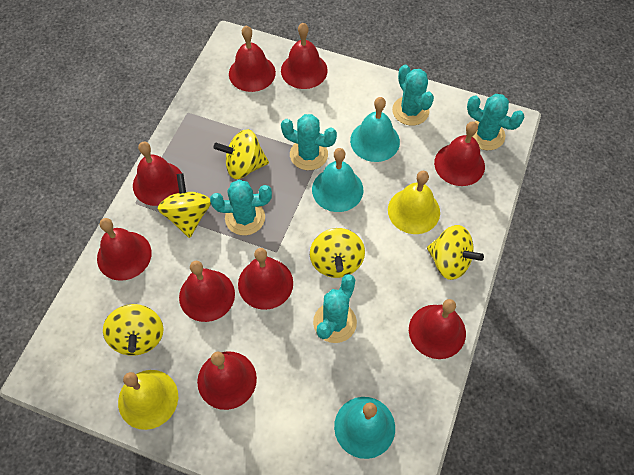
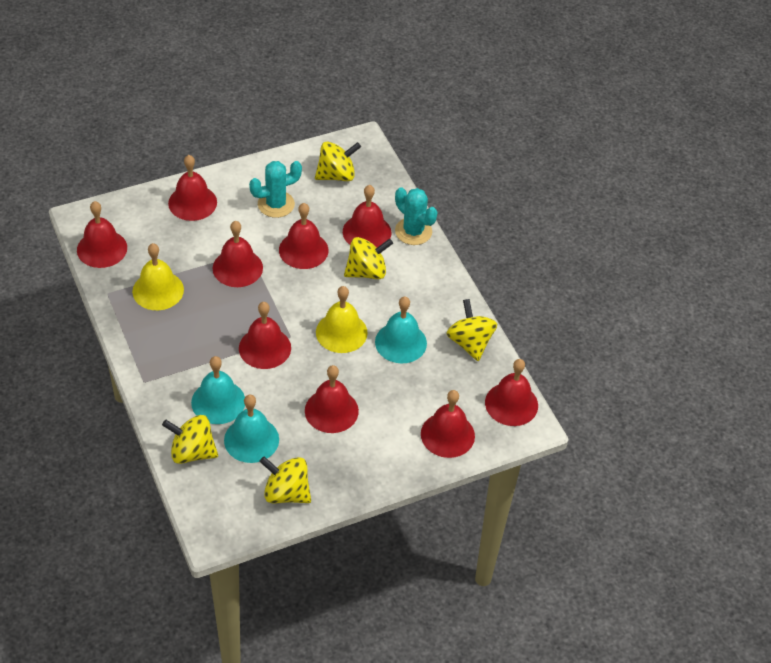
turquoise cactus: [210,179,272,235] [281,114,337,170] [313,274,357,343] [392,65,434,126] [467,94,525,150] = 5 -> [249,161,302,218] [395,187,437,245] = 2

